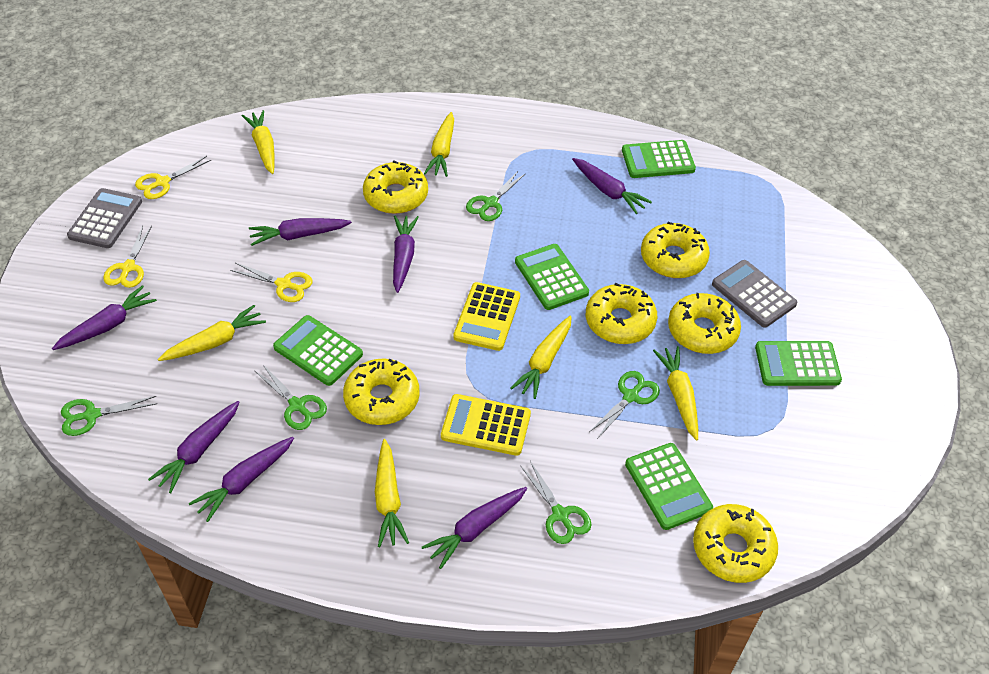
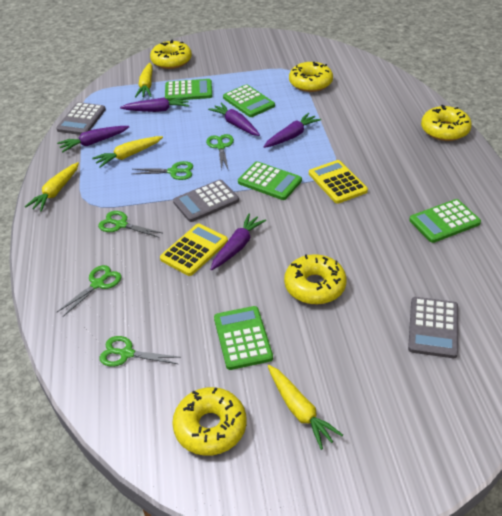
grey calculator: [67,188,142,248] [712,260,797,328] = 2 -> [56,102,106,135] [173,180,239,222] [408,297,458,358] = 3
purple carrot: [52,285,157,350] [148,401,240,493] [189,437,294,522] [249,218,352,246] [393,216,419,293] [422,487,527,569] [572,158,652,214] = 7 -> [57,126,129,152] [120,97,189,112] [208,103,260,136] [210,214,266,270] [263,113,321,148] = 5
yellow carrot: [158,305,266,361] [242,110,275,174] [375,439,409,547] [424,112,454,177] [510,316,572,399] [653,346,698,441] = 6 -> [25,162,79,212] [92,136,163,168] [135,63,153,98] [268,365,343,450] = 4
yellow donut: [343,359,420,425] [363,160,428,214] [586,283,657,344] [641,221,710,278] [668,293,741,354] [693,504,778,583] = 6 -> [150,40,192,69] [172,387,246,456] [284,254,347,304] [289,62,333,92] [421,104,472,141] = 5
yellow scissors: [103,226,152,288] [135,156,211,199] [230,263,313,302] = 3 -> none = 0

